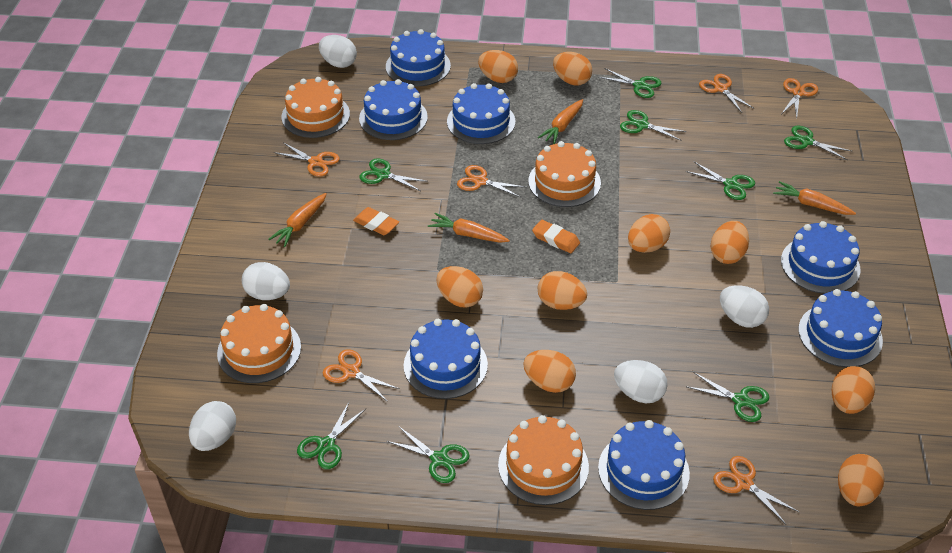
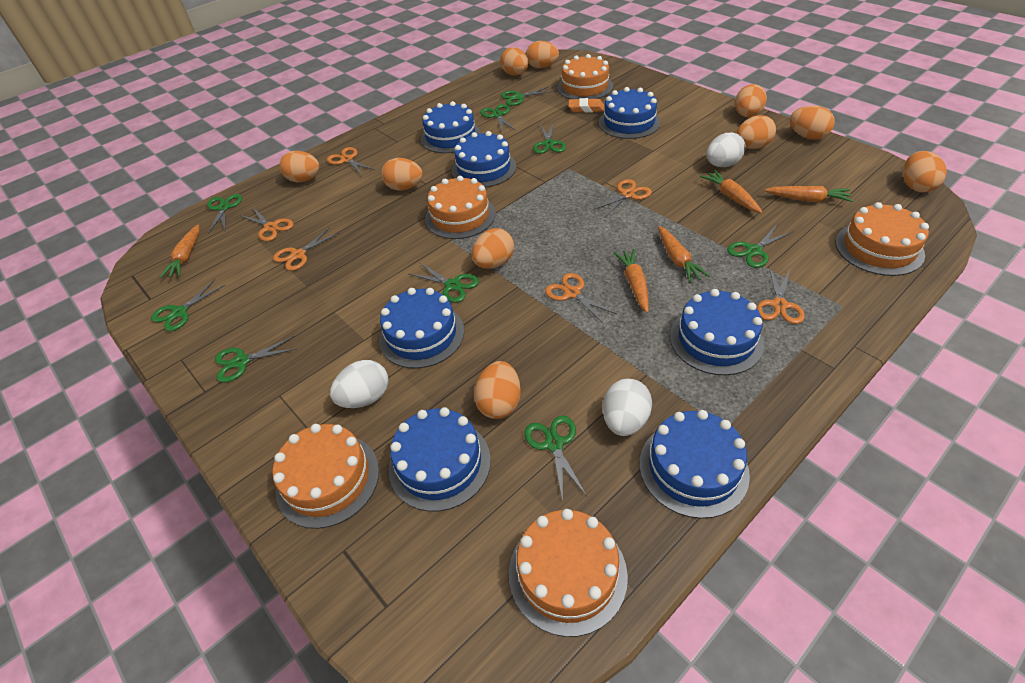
green scissors: [297,402,366,469] [360,158,428,191] [386,426,469,483] [598,68,662,98] [620,110,687,141] [686,162,755,200] [687,372,769,422] [784,126,853,160] = 8 -> [151,279,225,331] [207,194,242,234] [215,336,297,383] [409,262,479,303] [480,104,515,130] [501,86,555,106] [524,415,587,502] [533,122,566,154] [727,225,792,268] = 9
orange cake: [217,304,301,383] [281,77,350,138] [498,415,589,505] [528,141,601,207] = 4 -> [273,424,379,529] [425,176,496,239] [509,509,628,637] [557,54,613,99] [835,202,929,276] = 5
orange carrot: [268,193,327,247] [428,213,510,243] [538,99,583,144] [773,181,856,215] = 4 -> [160,225,200,278] [614,249,649,313] [658,226,710,283] [700,170,763,213] [764,186,853,202] = 5
orange egg: [436,266,483,307] [478,50,518,83] [523,350,576,393] [538,271,587,310] [553,52,592,86] [628,214,670,253] [711,221,749,264] [832,366,875,414] [838,454,884,506] = 9 -> [279,151,320,182] [381,158,423,191] [472,228,514,269] [474,361,521,419] [500,47,528,76] [526,41,559,68] [735,84,767,117] [736,115,776,149] [790,106,835,140] [903,151,947,193] = 10
orange eraser: [353,207,399,235] [532,220,580,253] = 2 -> [568,98,604,113] = 1
white egg: [189,401,236,451] [242,262,290,300] [319,35,357,68] [614,360,668,403] [720,285,769,328] = 5 -> [330,360,388,408] [603,379,652,436] [706,132,746,167] = 3

